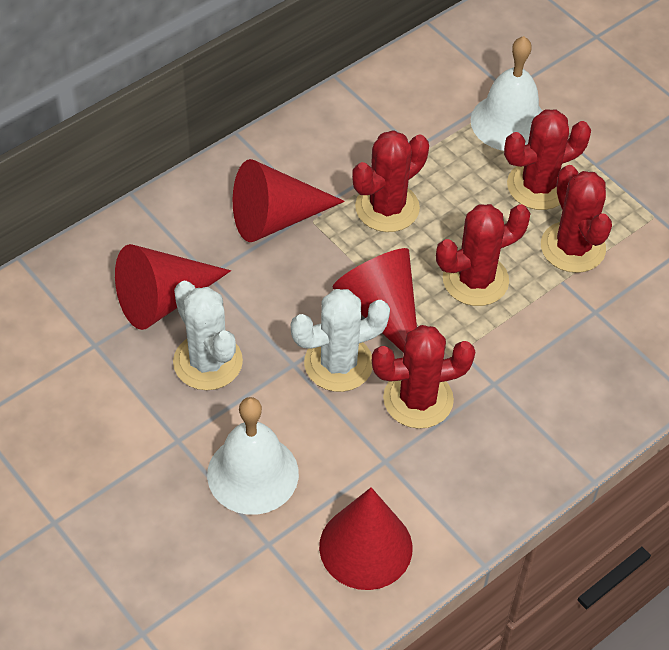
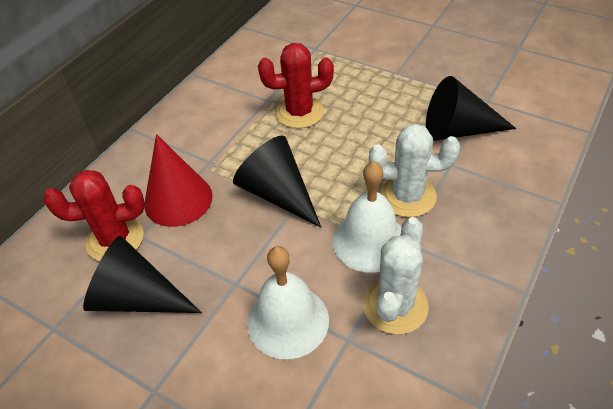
black cone: none = 0 -> [83,236,202,313] [233,136,321,228] [426,76,516,141] = 3
red cactus: [352,130,429,232] [372,325,475,429] [436,204,530,306] [504,109,591,210] [541,165,612,273] = 5 -> [43,170,145,261] [258,43,334,129] = 2
red cone: [115,244,231,330] [233,159,345,242] [319,487,413,590] [333,248,417,353] = 4 -> [144,134,213,227] = 1

